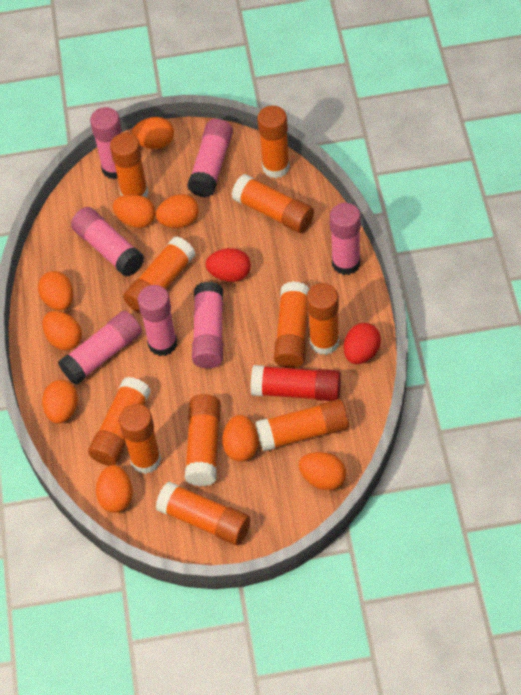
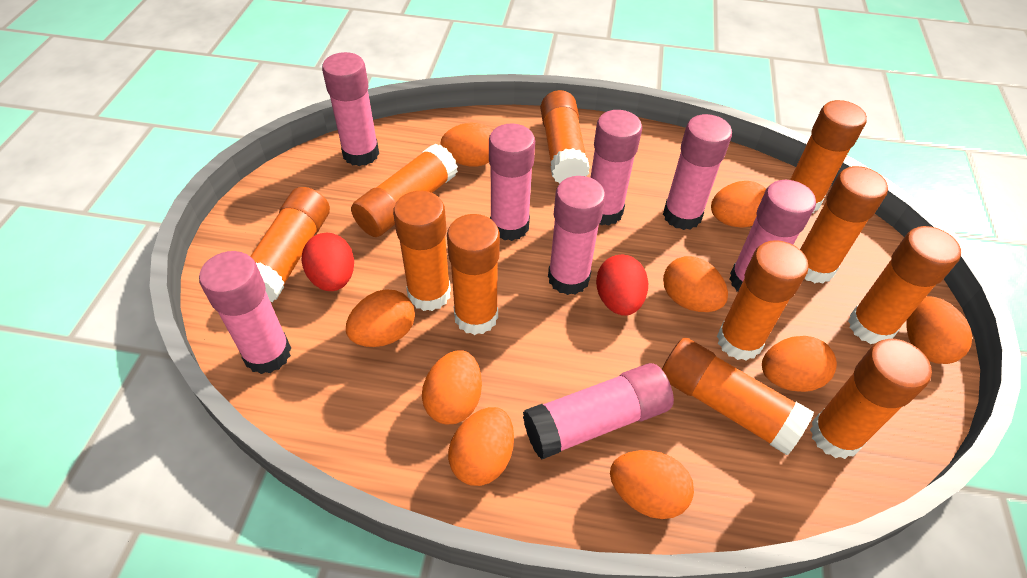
pink glue stick: [58,311,142,385] [71,207,144,277] [90,107,122,179] [138,285,177,356] [187,119,233,197] [192,282,223,368] [330,203,361,275] = 7 -> [199,251,291,374] [322,52,379,166] [489,123,535,241] [523,363,674,460] [548,176,605,295] [590,110,642,225] [663,114,732,230] [730,180,816,292] = 8
red glue stick: [251,365,341,401] = 1 -> none = 0

